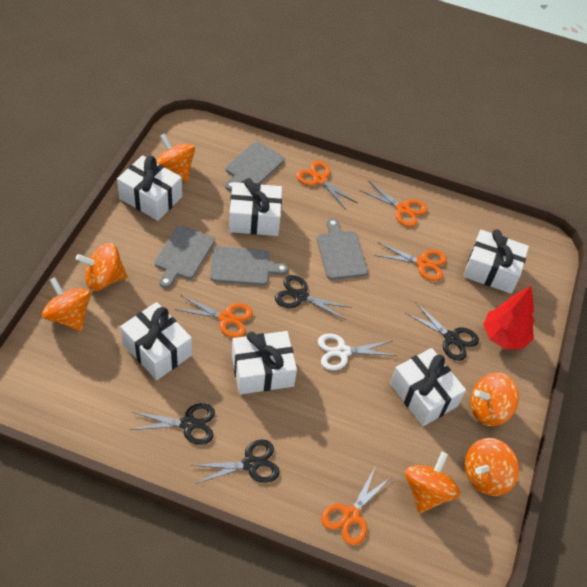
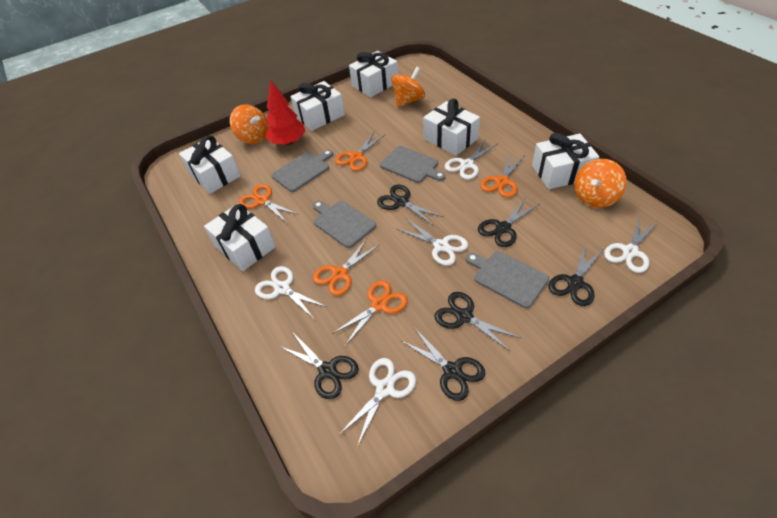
black scissors: [130,403,215,445] [192,440,280,484] [275,275,351,320] [405,303,479,361] = 4 -> [279,333,359,399] [377,185,443,226] [402,329,485,401] [435,292,521,352] [478,199,539,247] [548,243,603,306] = 6
orange spinning top: [42,277,91,331] [76,243,127,291] [156,133,195,182] [405,452,460,514] [465,438,519,496] [471,372,519,426] = 6 -> [230,105,268,144] [392,67,425,108] [575,159,627,208] = 3
white scissors: [318,333,396,370] = 1 -> [255,266,327,320] [339,358,416,447] [397,218,468,266] [445,140,497,180] [604,216,658,273] = 5

